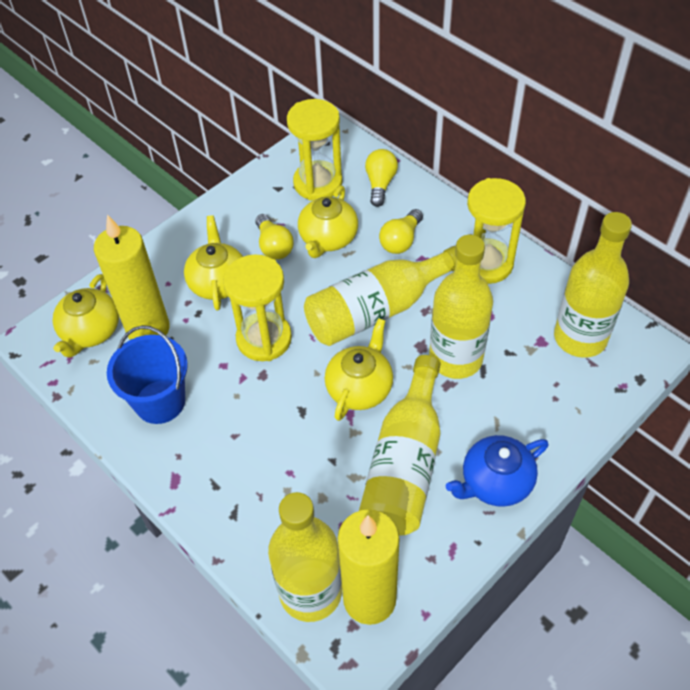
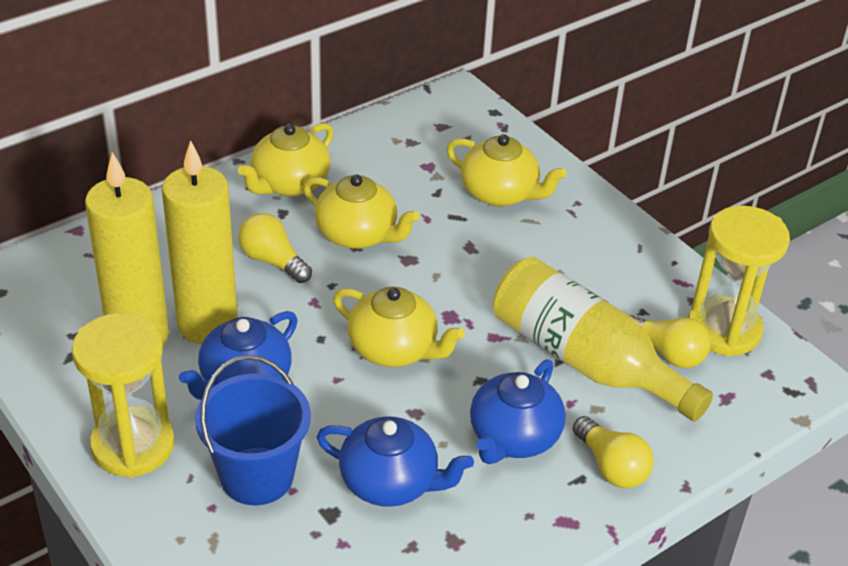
blue teapot: [446,435,548,507] = 1 -> [179,311,298,400] [316,416,474,507] [470,359,566,464] = 3
yellow bottle: [268,492,342,622] [304,246,457,346] [359,355,440,535] [429,235,493,379] [554,212,632,358] = 5 -> [493,257,713,421] = 1
yellow hourglass: [223,254,292,361] [287,99,342,201] [467,178,526,284] = 3 -> [72,313,175,478] [688,206,790,357] = 2

